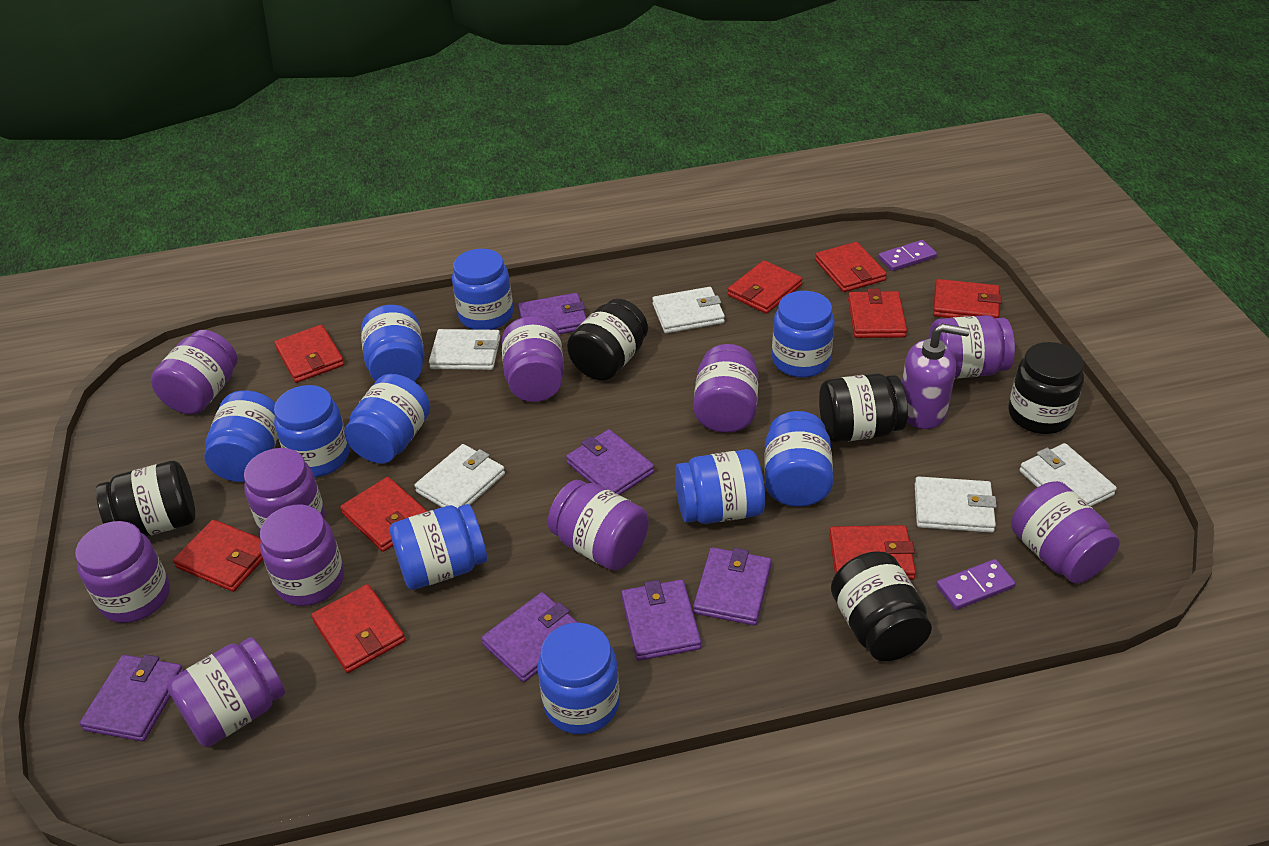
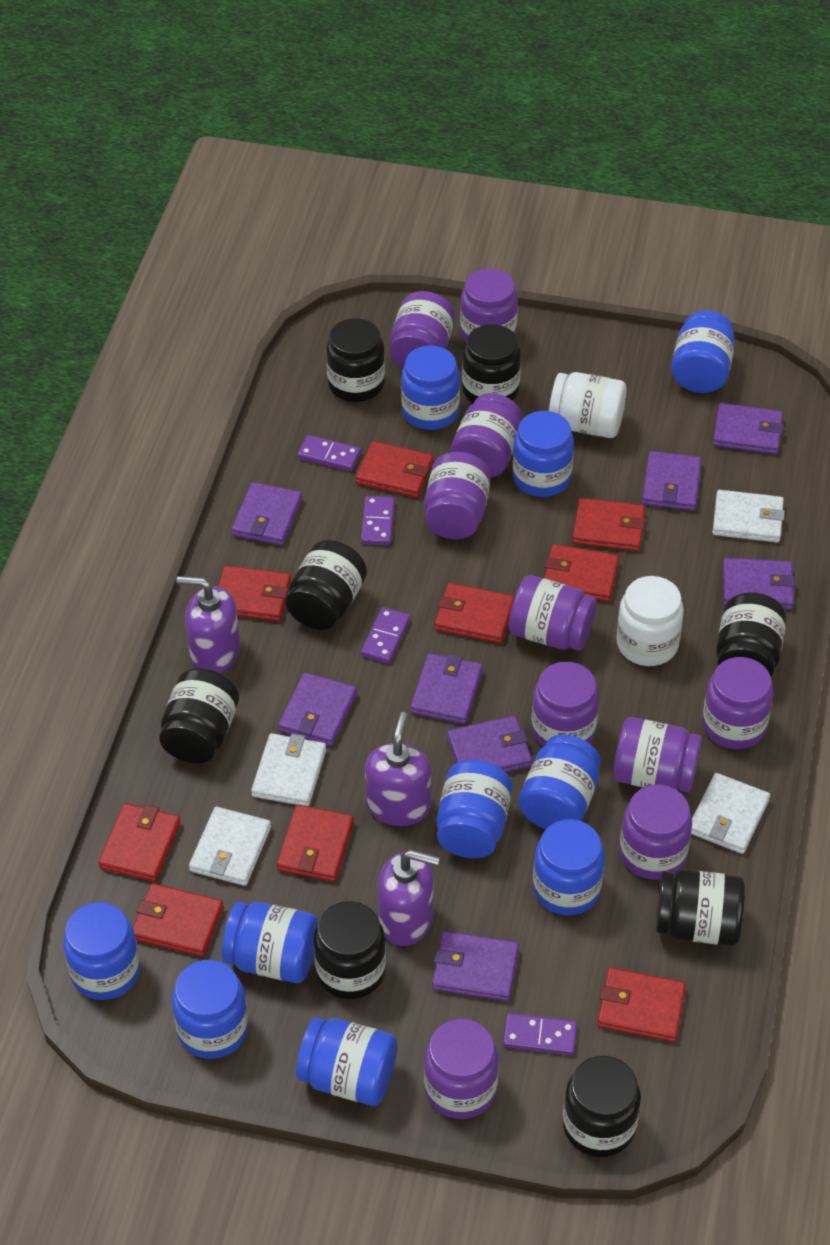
black jar: [96,461,195,536] [567,299,648,381] [819,373,908,443] [831,551,932,661] [1008,342,1084,434] = 5 -> [159,668,239,763] [286,540,367,630] [314,901,386,999] [326,318,385,402] [462,324,521,403] [563,1056,641,1157] [656,869,745,946] [716,592,787,676] = 8
purple domino: [878,240,937,271] [936,559,1015,610] = 2 -> [298,435,361,471] [361,496,395,545] [361,607,410,663] [503,1013,577,1055] = 4
purple soap dispenser: [902,324,970,429] = 1 -> [176,576,240,673] [365,712,431,826] [378,850,440,946] = 3
purple wallet: [79,655,184,742] [481,592,578,682] [518,293,586,334] [566,429,654,495] [621,580,701,661] [693,547,772,625] = 6 -> [231,482,302,545] [278,672,357,746] [410,653,483,724] [432,931,519,1001] [447,716,532,772] [642,451,702,511] [713,403,784,454] [723,558,795,609] = 8
white jar: none = 0 -> [549,372,627,438] [616,576,684,666] = 2
white wallet: [414,444,505,509] [429,329,500,370] [652,287,725,333] [915,476,997,533] [1019,443,1117,506] = 5 -> [189,807,271,886] [251,733,326,806] [691,773,770,854] [712,490,785,543] = 4

